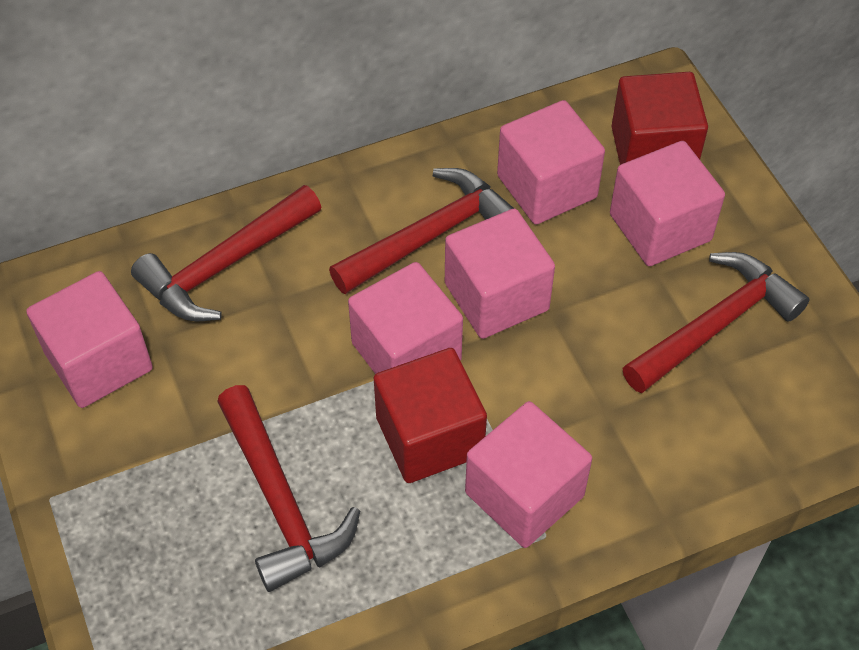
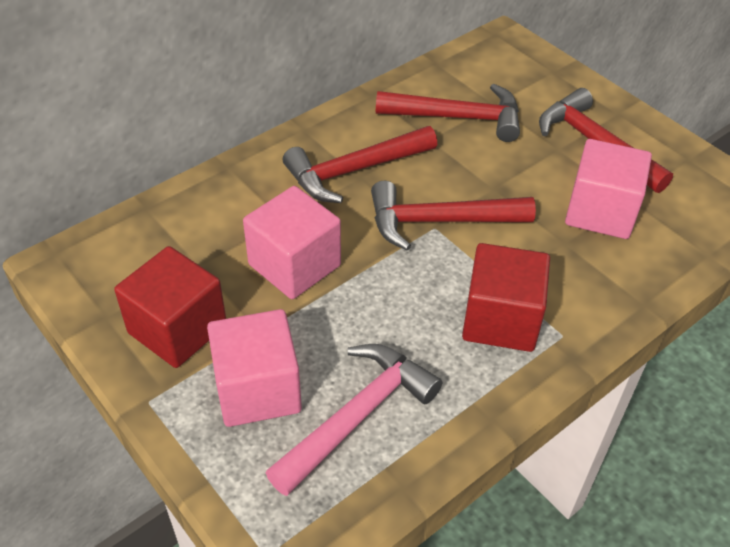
pink cube: [26,271,153,408] [348,262,463,374] [445,209,555,339] [465,401,592,548] [497,100,605,224] [610,141,725,266] = 6 -> [207,309,302,427] [243,186,341,299] [565,139,652,239] = 3
pink hammer: none = 0 -> [266,344,442,496] = 1

